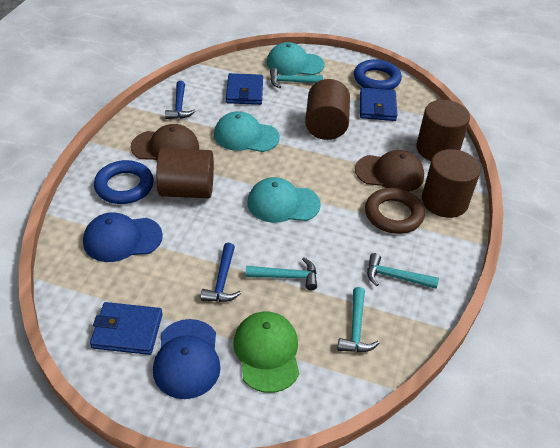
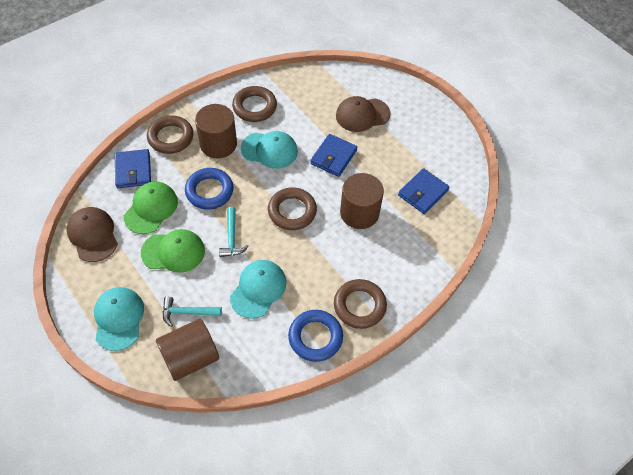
blue cap: [83,212,163,262] [153,319,221,399] = 2 -> none = 0
blue hammer: [165,81,196,119] [200,243,241,302] = 2 -> none = 0
brown cylinder: [156,148,214,198] [305,79,350,140] [416,100,470,161] [422,149,481,218] = 4 -> [156,319,219,381] [195,104,237,158] [340,173,384,229] = 3
brown ring: [365,188,425,234] = 1 -> [147,115,193,154] [232,86,277,122] [268,187,317,230] [334,279,387,329] = 4
green cap: [233,312,299,393] = 1 -> [124,182,178,234] [141,229,205,273] = 2
turquoise hammer: [245,258,317,290] [270,68,323,88] [338,287,379,352] [367,253,439,289] = 4 -> [163,297,222,327] [219,207,248,257] = 2

